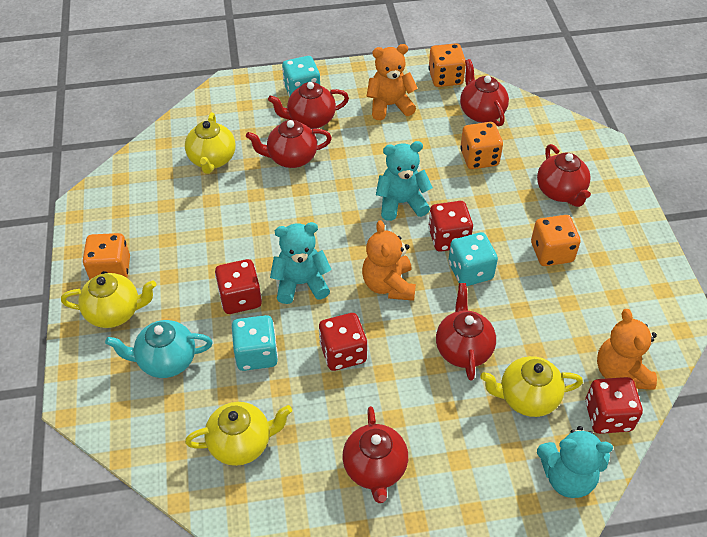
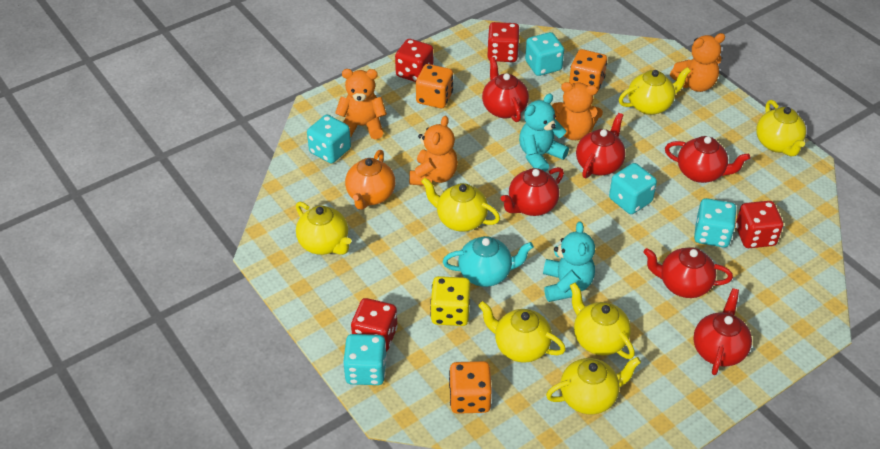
orange dice: [83,233,130,280] [428,43,466,87] [460,122,503,169] [531,215,581,266] = 4 -> [416,64,453,108] [449,361,492,414] [569,49,607,92] = 3
orange teapot: none = 0 -> [345,150,395,210] = 1
orange teddy bear: [362,220,416,301] [367,44,418,120] [597,309,657,390] = 3 -> [335,69,387,139] [409,116,458,186] [552,82,603,140] [670,33,725,92] = 4
turquoise dice: [232,315,278,371] [282,56,320,97] [448,232,498,286] = 3 -> [307,115,351,163] [343,334,387,385] [525,32,564,76] [609,163,657,214] [694,198,737,248] = 5
turquoise teddy bear: [270,222,332,304] [376,141,433,221] [537,426,613,498] = 3 -> [519,94,569,172] [543,221,595,302] = 2
yellow dice: none = 0 -> [430,276,470,326] = 1
yellow teapot: [61,273,156,328] [185,112,236,174] [185,402,292,466] [480,356,583,417] = 4 -> [296,202,351,255] [421,177,500,232] [478,301,566,363] [546,357,641,415] [570,283,635,359] [619,67,691,115] [756,100,806,156] = 7

